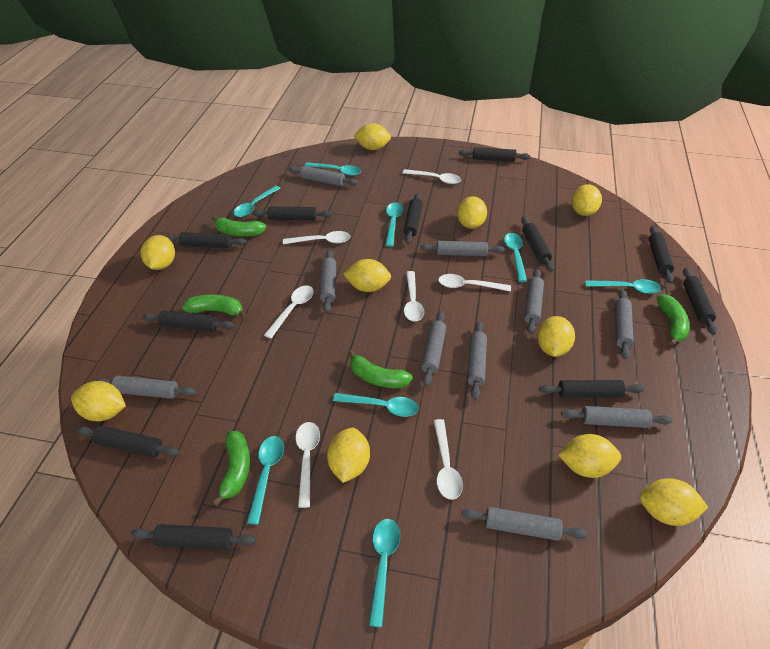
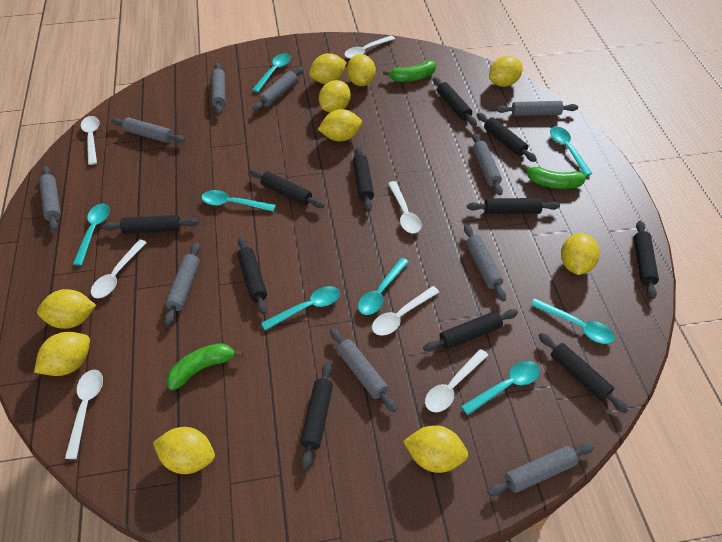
green banana: [182,294,247,318] [212,216,266,236] [212,431,250,506] [348,350,413,388] [657,294,689,346] = 5 -> [166,343,243,390] [383,60,436,82] [521,164,586,189] = 3

